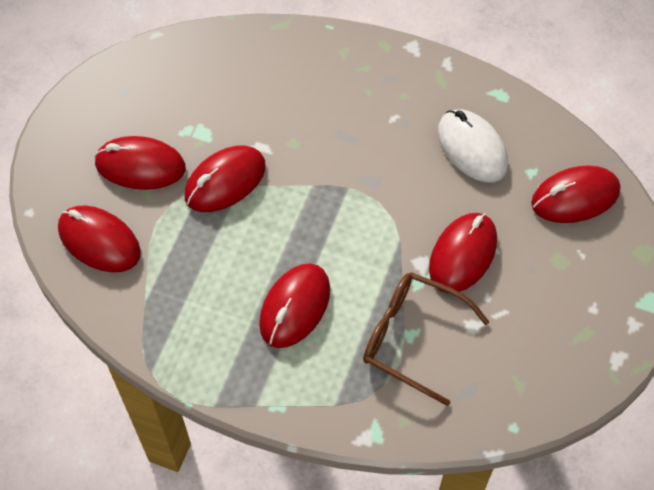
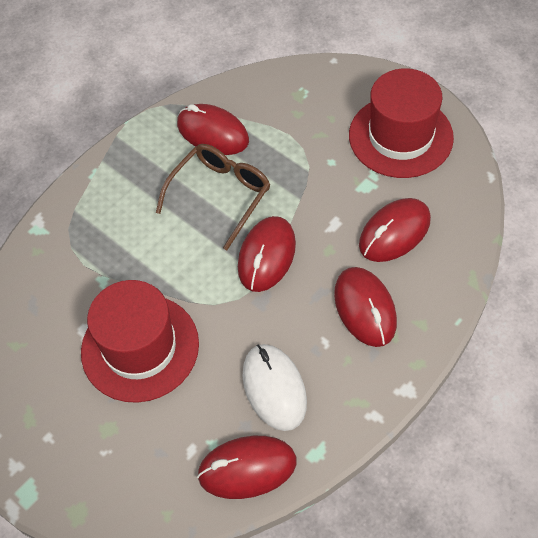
red hat: none = 0 -> [81,280,199,403] [349,68,454,178] = 2
red mouse: [58,205,141,272] [94,136,186,190] [185,145,266,212] [259,263,330,348] [429,213,497,293] [531,165,620,223] = 6 -> [177,104,249,155] [197,436,297,499] [238,216,296,292] [334,267,397,347] [359,198,431,262] = 5

